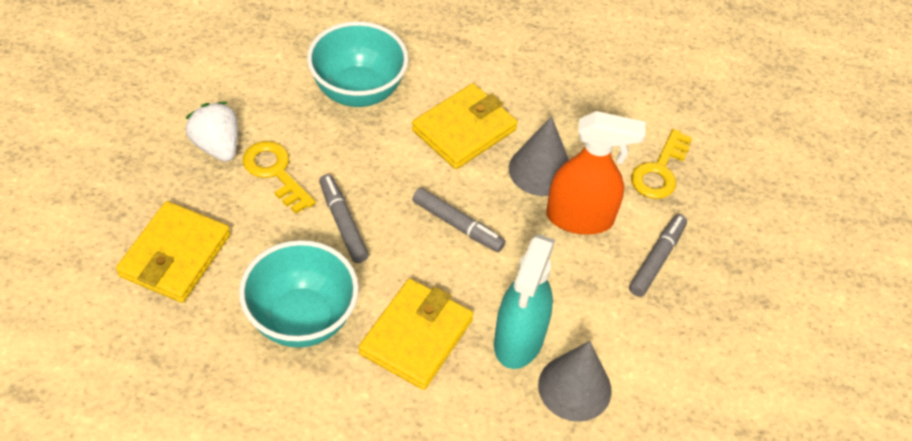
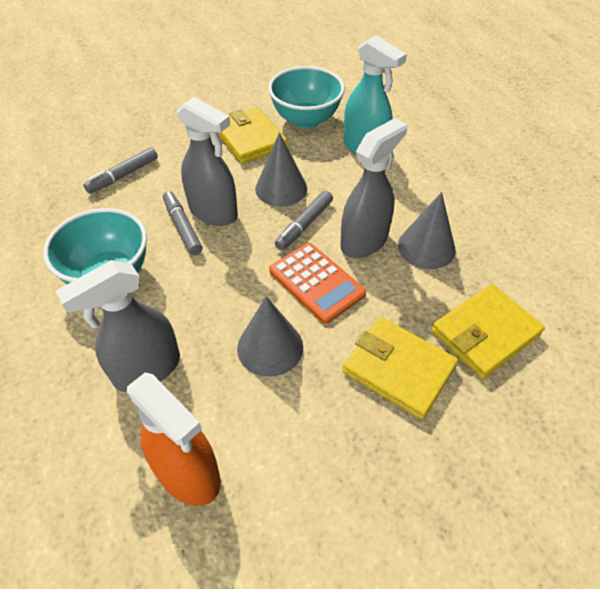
grey cone: [509,116,569,196] [538,341,611,422] = 2 -> [237,296,303,377] [255,132,307,206] [398,192,456,269] = 3
grey spray bottle: none = 0 -> [55,260,180,392] [177,97,238,226] [340,118,407,258] = 3
orange calculator: none = 0 -> [269,243,366,324] = 1
white strawberry: [186,102,238,162] = 1 -> none = 0
yellow key: [243,141,316,214] [631,129,692,199] = 2 -> none = 0

